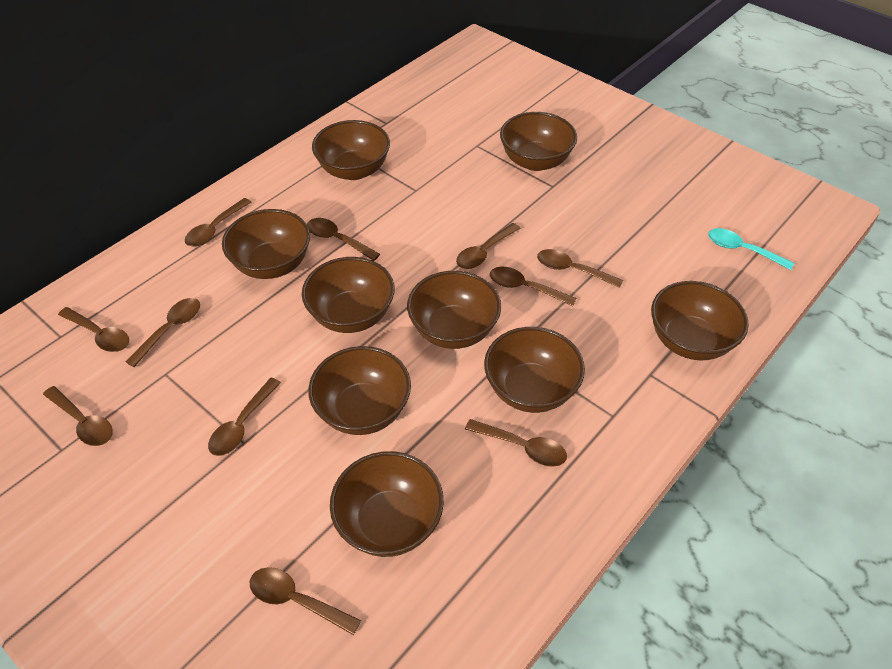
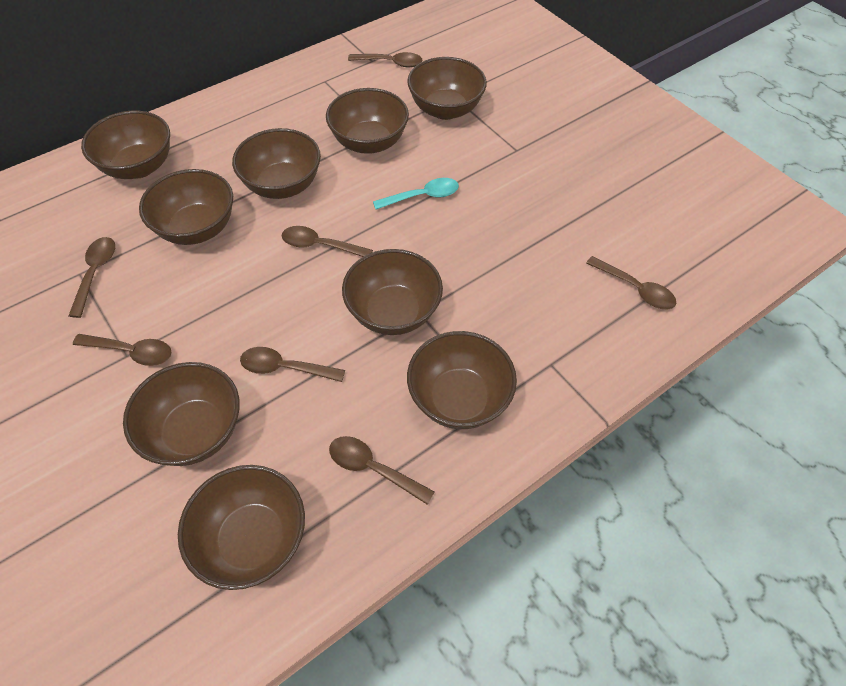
brown spoon: [43,386,112,446] [58,307,129,352] [126,298,200,367] [185,198,251,246] [208,378,281,456] [250,567,361,635] [307,218,380,261] [456,223,521,269] [465,419,567,467] [490,267,577,306] [537,249,623,288] = 11 -> [68,237,115,318] [73,334,171,366] [240,347,345,382] [282,226,373,257] [329,436,435,505] [348,52,422,67] [586,256,676,310] = 7

